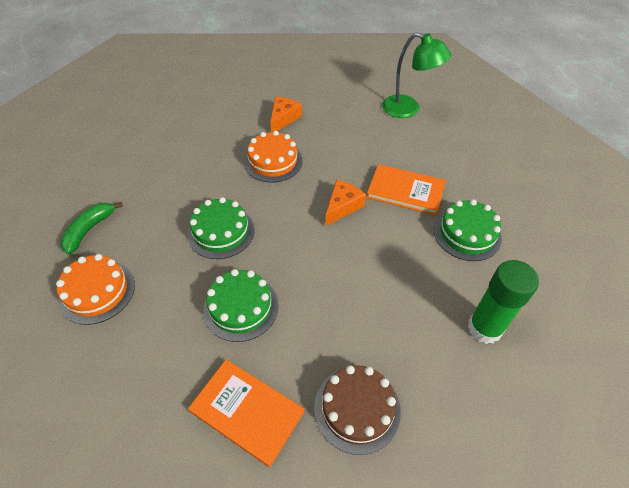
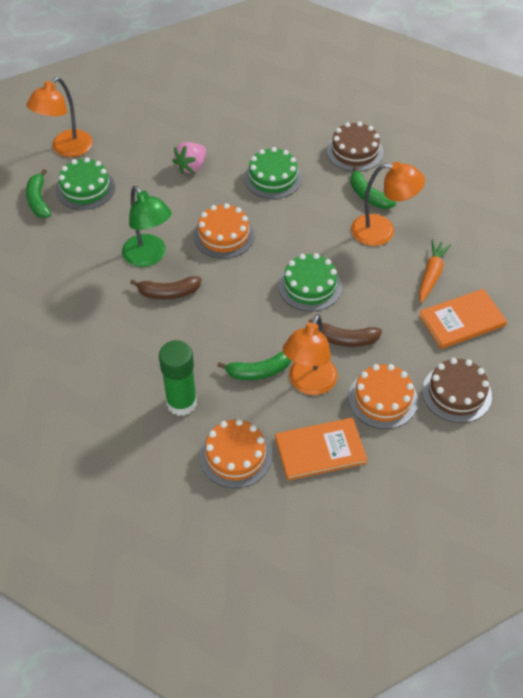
brown banana: none = 0 -> [130,276,201,299] [309,318,382,347] = 2
brown cake: [314,365,401,455] = 1 -> [327,122,384,172] [422,358,492,423] = 2
green banana: [61,202,123,254] = 1 -> [26,169,51,218] [217,351,291,380] [350,166,396,209] = 3
orange cake: [56,254,135,325] [244,131,302,183] = 2 -> [193,203,254,259] [200,419,272,488] [348,364,418,429] = 3
orange carrot: none = 0 -> [419,240,451,303] = 1
orange cheese: [271,96,302,132] [325,180,366,226] = 2 -> none = 0
orange lamp: none = 0 -> [26,77,92,157] [283,314,338,395] [351,162,425,246] = 3
pink strawberry: none = 0 -> [172,142,206,174] = 1

